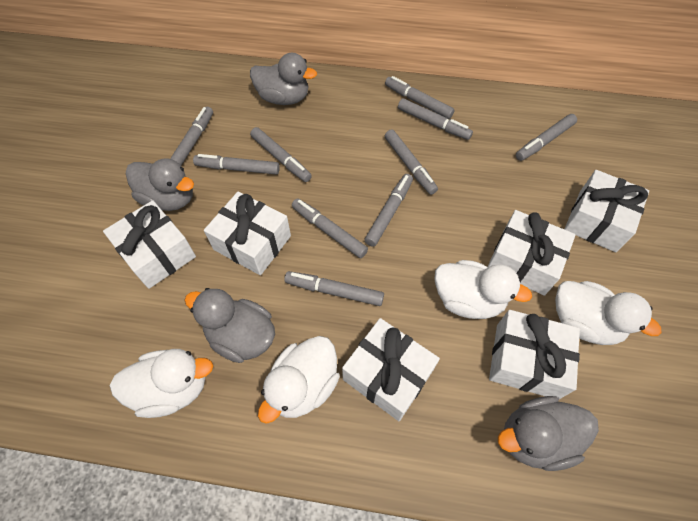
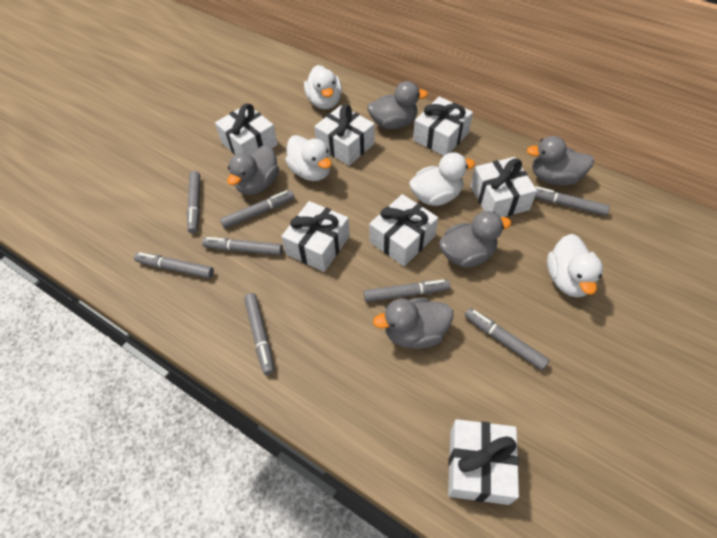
grey duck: [126,158,194,211] [184,288,275,363] [250,53,317,105] [498,396,599,471] = 4 -> [227,145,279,195] [367,81,428,129] [373,298,453,349] [439,211,511,268] [527,136,594,185] = 5
grey marker: [170,106,213,165] [193,154,280,175] [250,127,312,182] [284,271,384,306] [292,198,368,258] [364,174,413,247] [385,76,455,119] [385,129,438,195] [398,98,473,140] [516,114,577,161] = 10 -> [134,252,214,279] [187,171,200,234] [202,237,283,255] [220,190,294,229] [244,293,274,375] [364,279,450,302] [465,308,550,370] [535,186,610,216] = 8
white gift: [103,200,196,289] [204,192,291,275] [342,318,440,421] [487,210,576,296] [489,310,580,399] [564,170,649,252] = 6 -> [215,104,278,155] [281,201,350,272] [314,105,375,166] [369,194,438,266] [413,97,473,156] [448,419,519,505] [470,157,537,217] = 7

